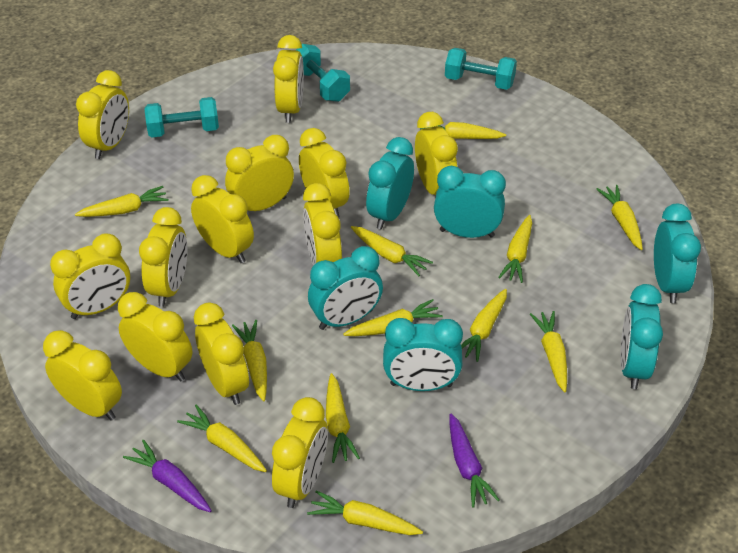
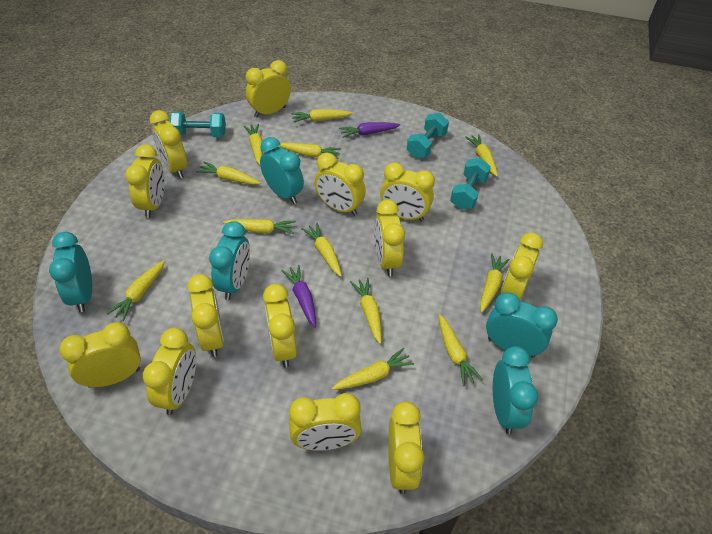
turquoise clock: [308,246,383,330] [366,137,414,230] [383,318,463,391] [434,166,506,238] [620,284,663,389] [654,204,701,303] = 6 -> [49,232,92,312] [209,221,250,300] [260,137,304,204] [486,292,558,358] [493,346,538,434] = 5

